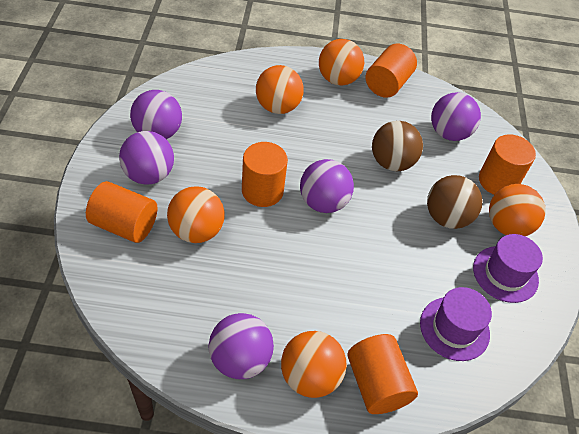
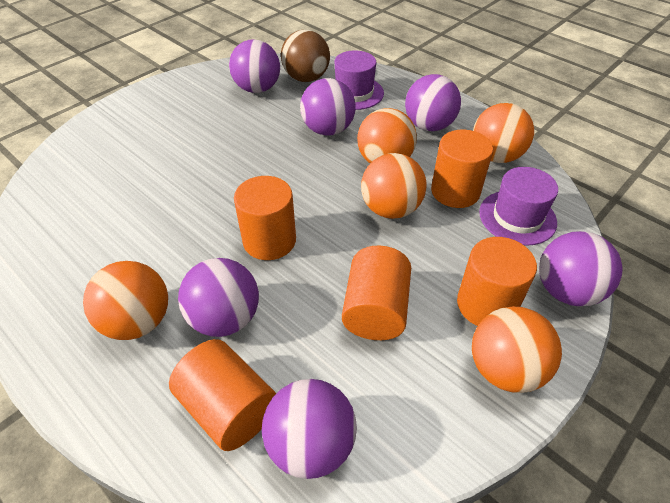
brown ball: [372,121,423,171] [427,175,482,229] = 2 -> [281,30,330,82] = 1
purple ball: [119,131,174,185] [130,90,182,139] [208,313,274,379] [300,159,354,213] [431,92,481,141] = 5 -> [178,258,259,337] [229,39,280,93] [262,379,357,479] [300,78,356,136] [405,74,461,131] [539,231,623,306] = 6

